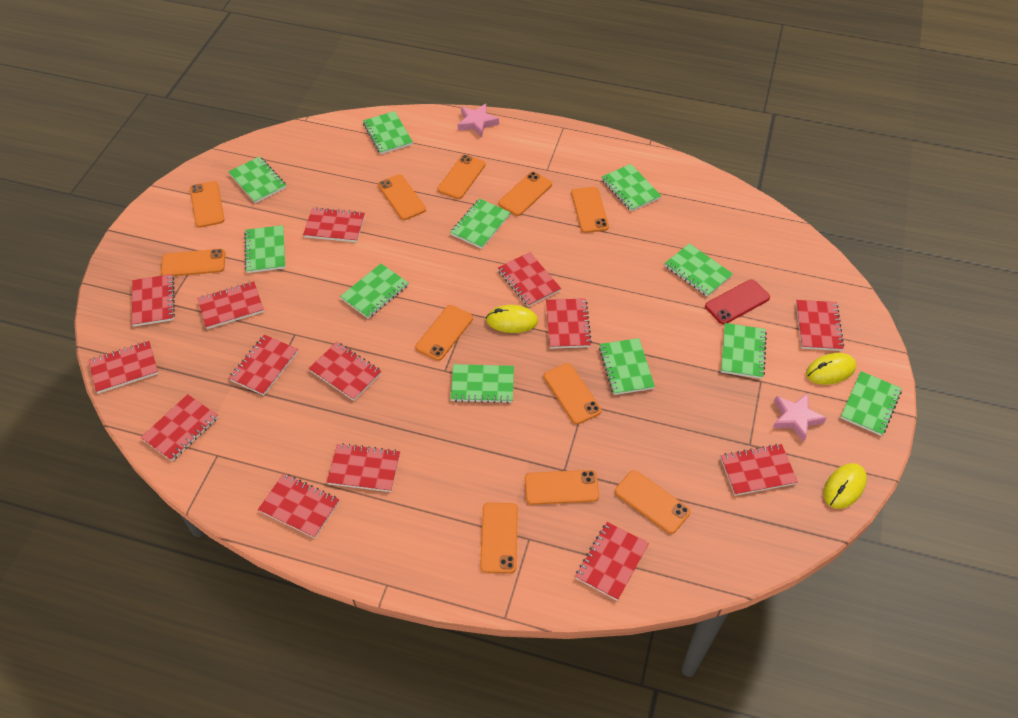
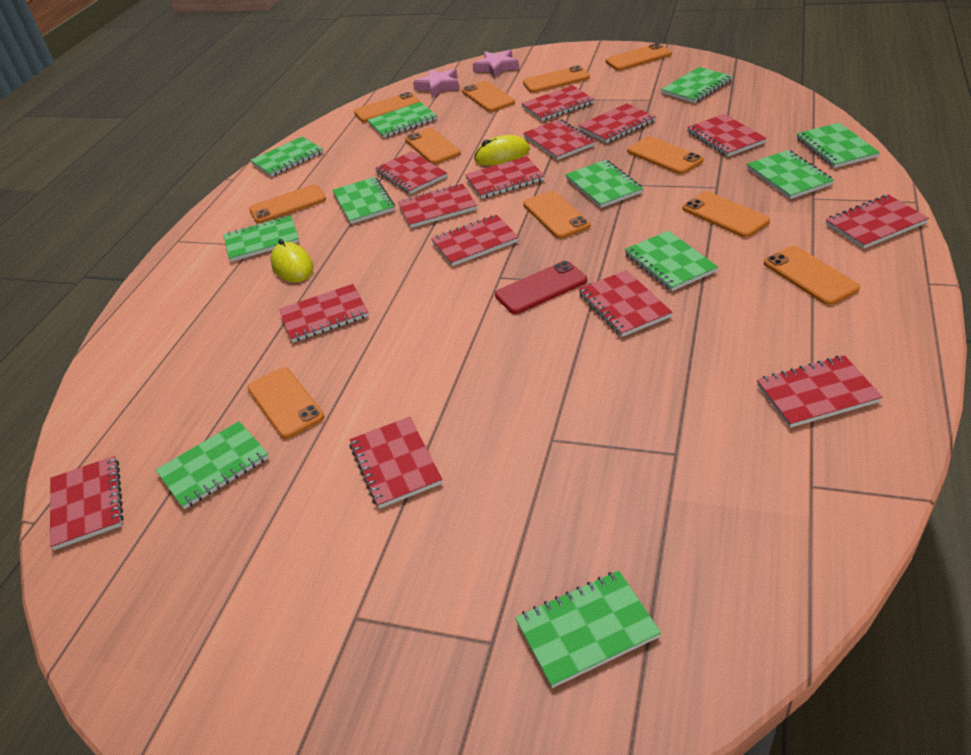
yellow mouse: [486,305,538,333] [806,353,856,385] [823,463,867,509] = 3 -> [271,239,313,282] [474,135,530,165] = 2

